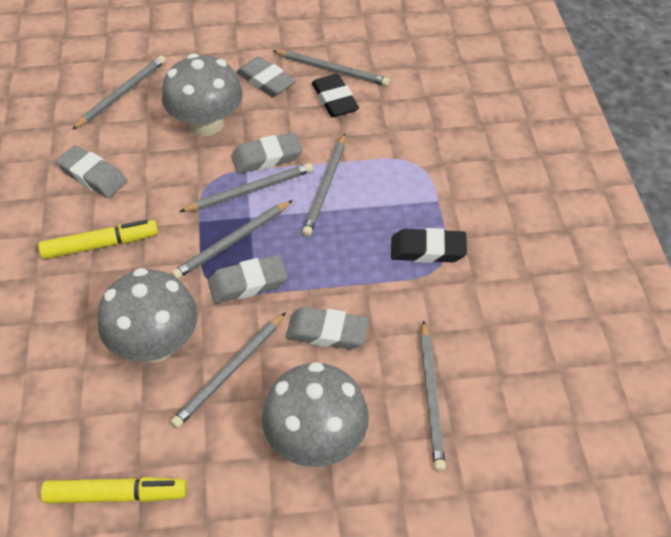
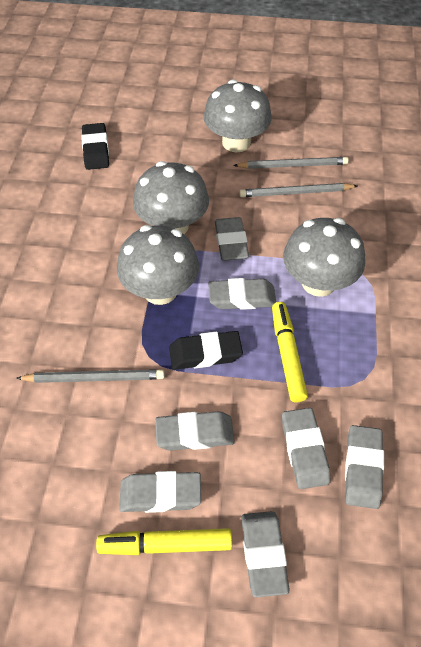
grey eraser: [56,145,127,198] [208,255,287,304] [231,132,302,174] [236,56,296,97] [286,307,369,350] = 5 -> [119,471,201,513] [155,411,235,451] [208,278,276,310] [215,217,249,261] [241,511,290,597] [282,408,330,489] [345,425,384,509] = 7
grey mushroom: [98,268,198,363] [162,53,243,136] [262,362,369,467] = 3 -> [117,225,199,305] [133,161,209,234] [204,80,272,152] [283,218,365,297] = 4
grey pencil: [72,56,166,130] [171,312,286,428] [172,200,293,279] [179,163,313,212] [273,50,390,86] [302,134,346,236] [420,320,446,471] = 7 -> [16,369,165,383] [233,157,349,169] [239,183,357,197] = 3

